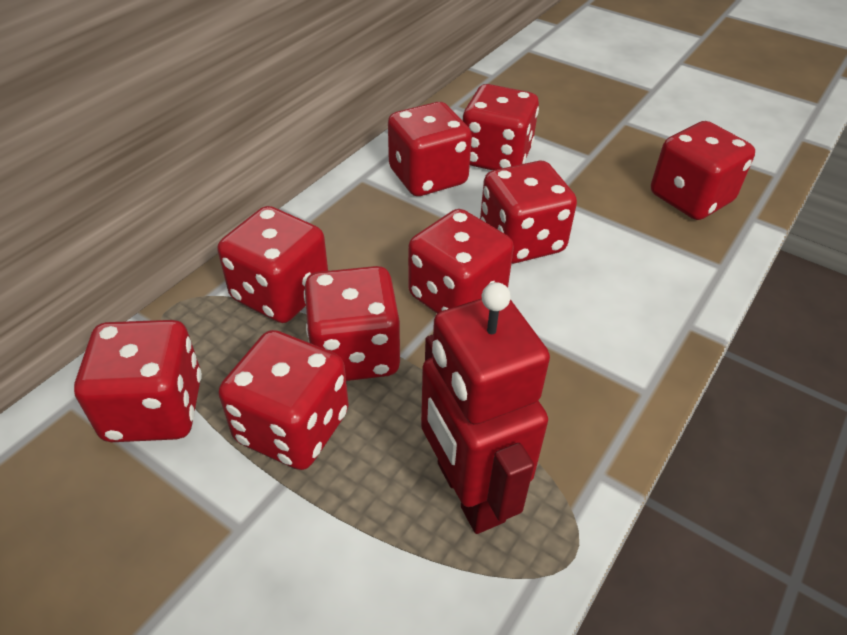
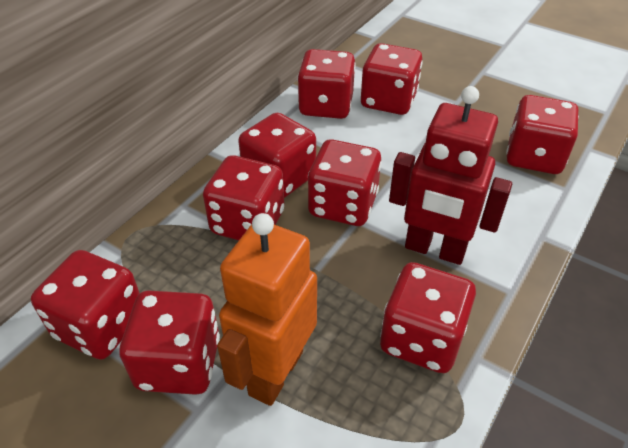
orange robot: none = 0 -> [217,213,317,406] = 1

